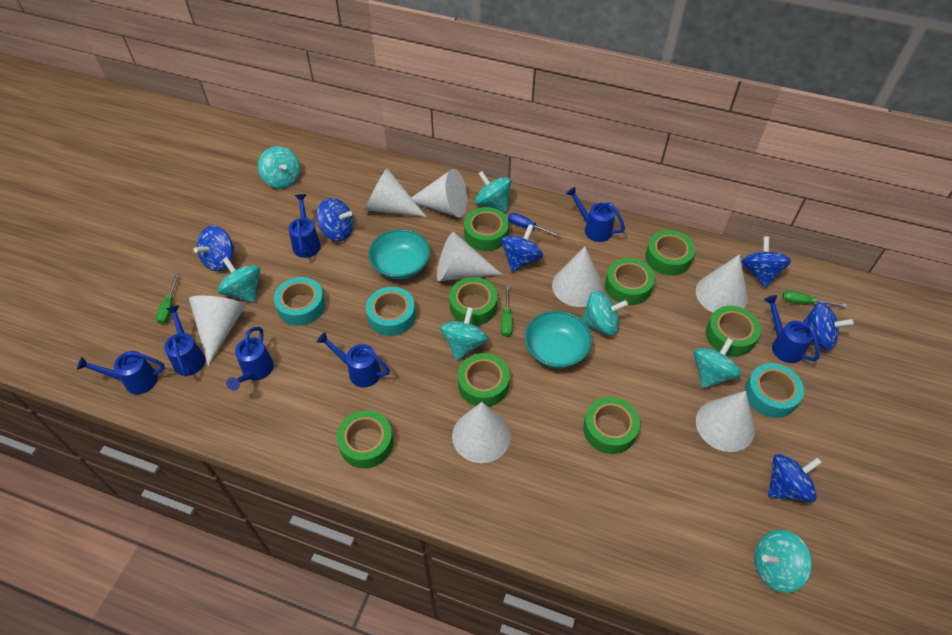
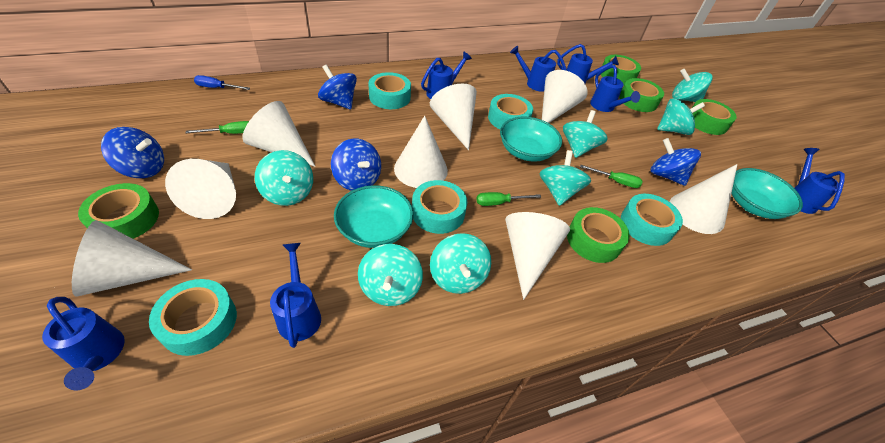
blue spinning top: [194,226,235,271] [316,198,354,241] [501,224,543,272] [741,236,791,288] [768,454,822,503] [803,302,854,351] = 6 -> [101,127,164,178] [318,65,357,110] [331,138,381,191] [650,138,701,186] = 4
green tape: [337,410,393,469] [449,277,498,326] [458,353,510,407] [464,207,509,251] [583,397,640,454] [605,258,655,305] [646,230,695,276] [706,306,761,356] = 8 -> [78,183,159,239] [567,207,630,263] [601,55,641,86] [619,78,664,112] [692,99,737,135] = 5
turquoise bowl: [368,229,430,279] [524,311,592,368] = 2 -> [334,185,413,248] [500,116,562,162] [731,168,803,219] = 3
turquoise tape: [274,277,325,326] [366,287,416,336] [745,363,804,418] = 3 -> [149,279,237,356] [368,72,411,109] [412,180,467,234] [488,94,533,129] [621,194,683,246] = 5

